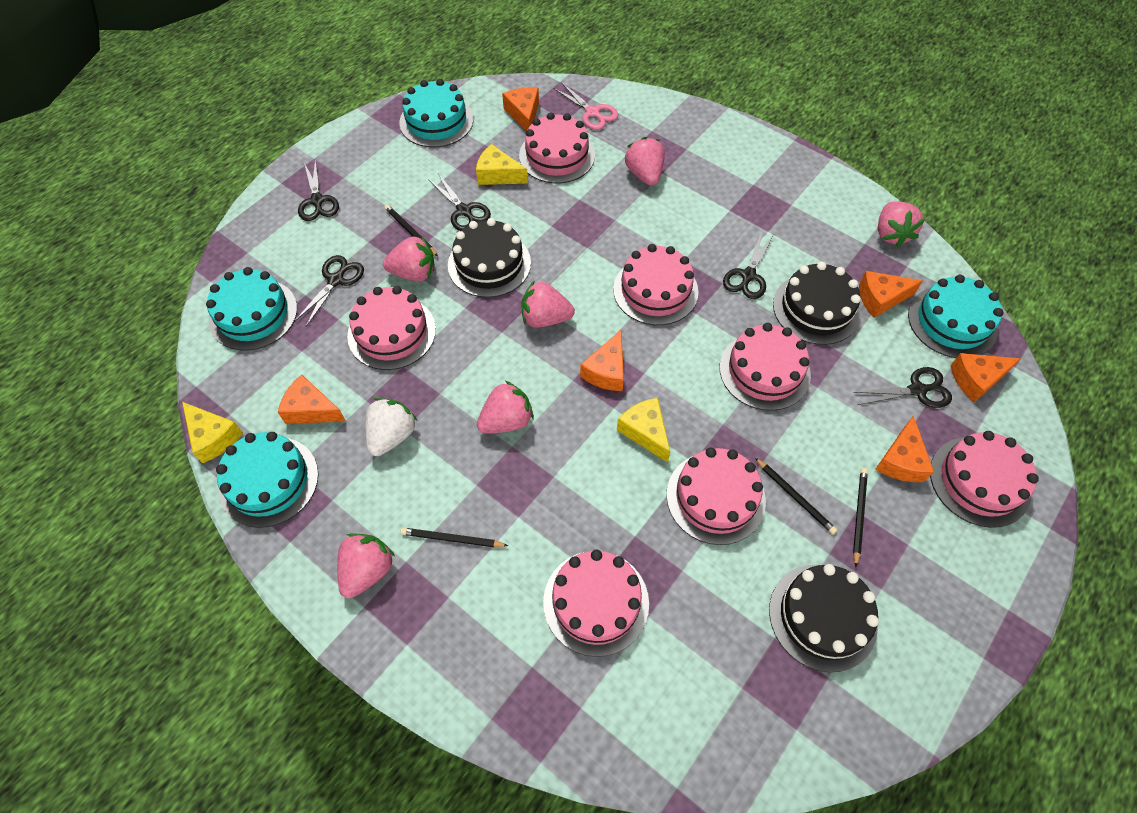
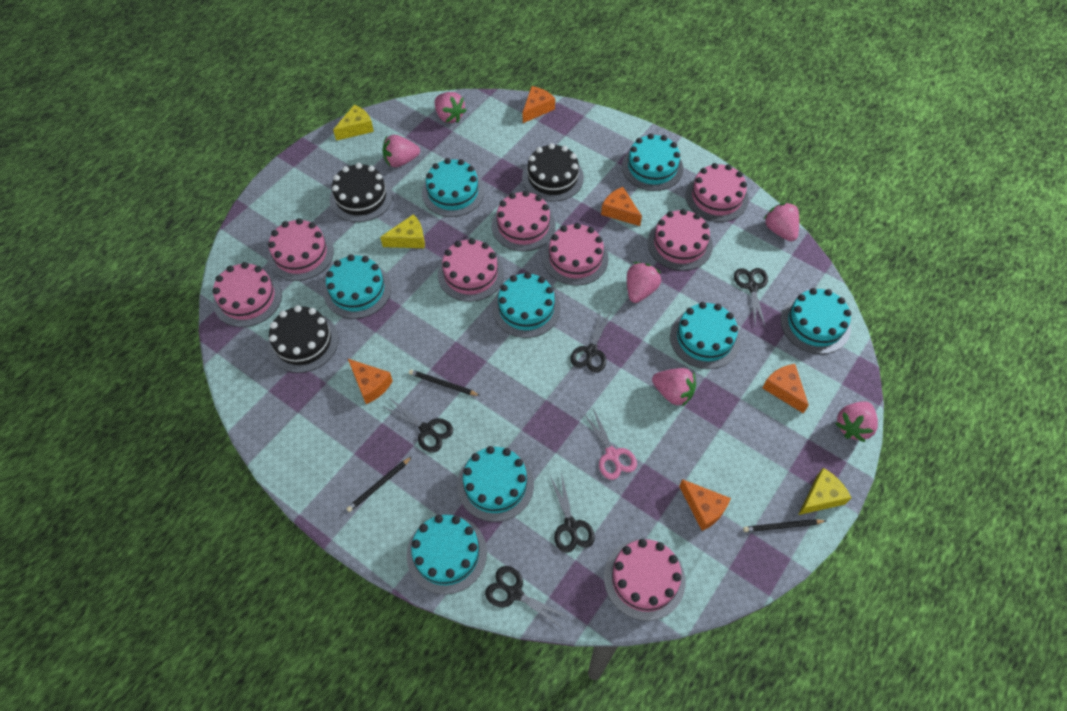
black pencil: [384,205,438,256] [401,528,508,547] [755,458,837,534] [853,468,868,567] = 4 -> [346,457,412,512] [409,370,480,396] [743,519,826,532] = 3
orange cheese: [278,374,346,424] [502,87,539,131] [580,330,624,391] [859,271,923,318] [875,416,934,482] [950,353,1021,402] = 6 -> [348,359,393,404] [523,86,555,123] [601,187,642,226] [679,479,731,531] [762,364,809,414] = 5
pink cake: [347,286,436,370] [519,112,595,183] [543,549,649,657] [613,244,699,325] [666,448,766,545] [720,323,811,411] [930,431,1039,528] = 7 -> [213,262,282,327] [268,218,334,281] [438,238,504,302] [492,191,556,251] [543,223,609,286] [604,539,686,621] [647,209,713,271] [685,163,749,222] = 8
turquoise cake: [206,267,297,351] [216,432,319,528] [400,79,474,148] [908,275,1003,358] = 4 -> [324,254,391,319] [407,515,487,594] [422,158,484,217] [457,446,534,522] [492,272,561,338] [622,133,683,191] [670,302,740,369] [781,288,851,354] = 8
white strawberry: [365,398,418,456] = 1 -> none = 0

